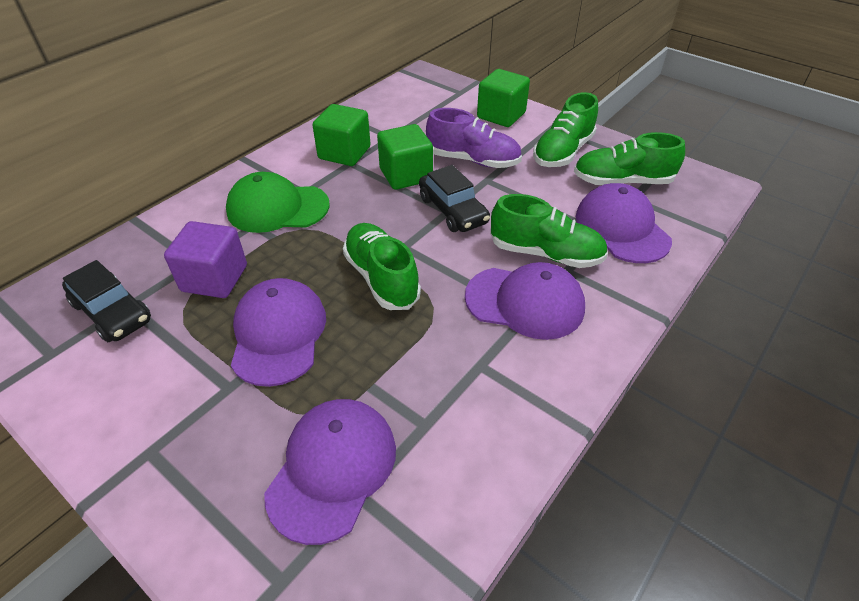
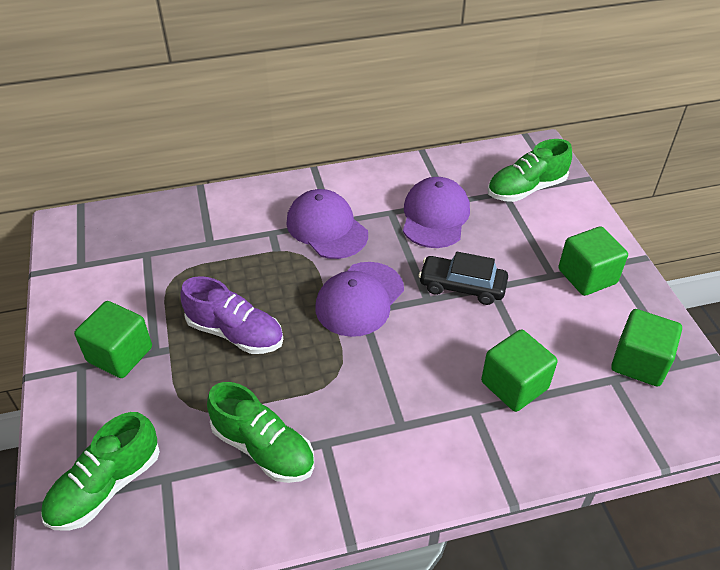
black car: [62,260,151,342] [419,165,490,232] = 2 -> [419,252,508,305] = 1
green cap: [226,172,330,233] = 1 -> none = 0
green cube: [312,104,371,166] [377,124,433,190] [477,69,530,127] = 3 -> [74,301,152,378] [481,330,558,412] [558,226,628,296] [611,309,682,387] = 4
green shoe: [343,223,421,310] [490,194,608,268] [533,92,598,167] [574,132,685,185] = 4 -> [41,412,160,531] [207,382,314,483] [487,139,572,202] = 3
purple cap: [231,278,326,387] [264,399,396,545] [465,262,585,340] [576,183,672,263] = 4 -> [286,189,368,259] [315,262,404,337] [403,177,470,248] = 3
purple cube: [164,221,247,298] = 1 -> none = 0

